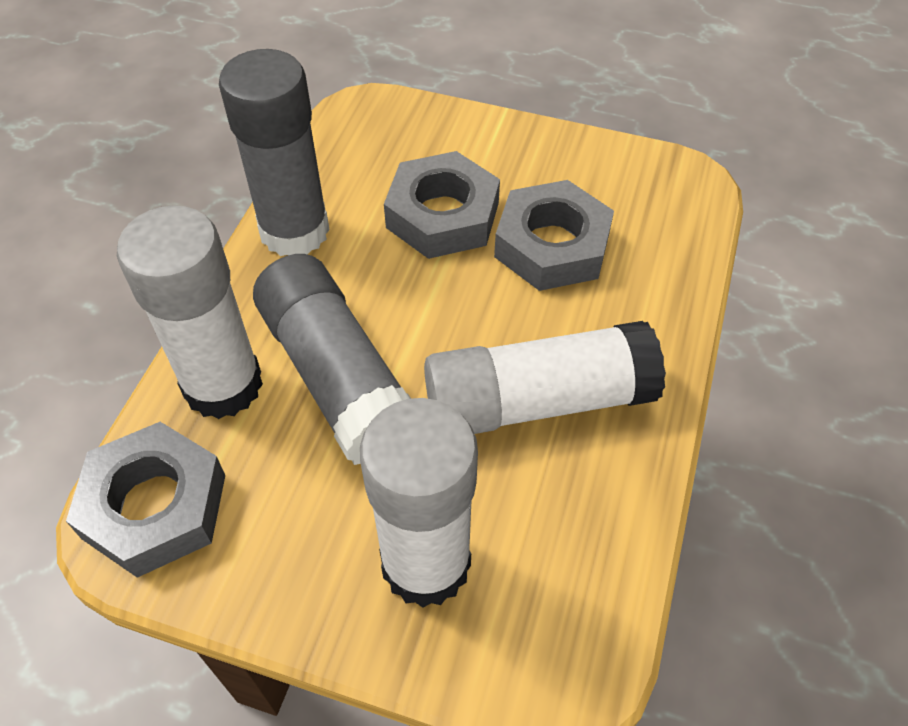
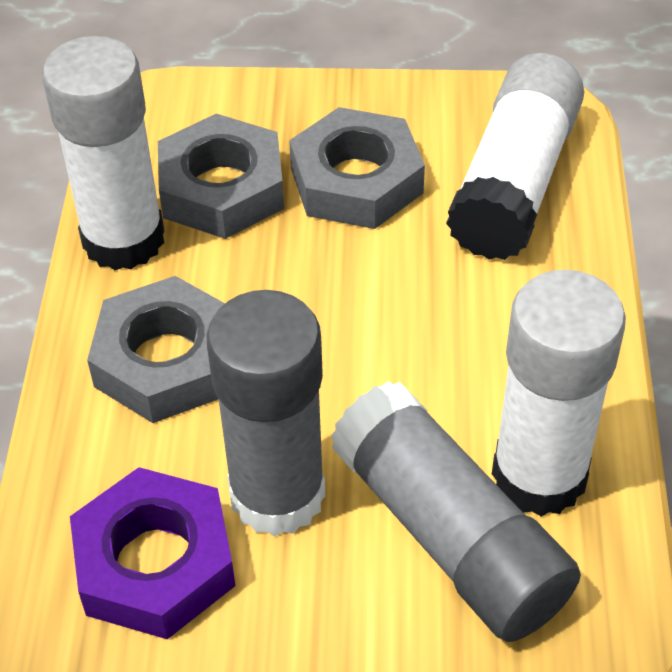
purple nut: none = 0 -> [70,467,236,639] = 1

